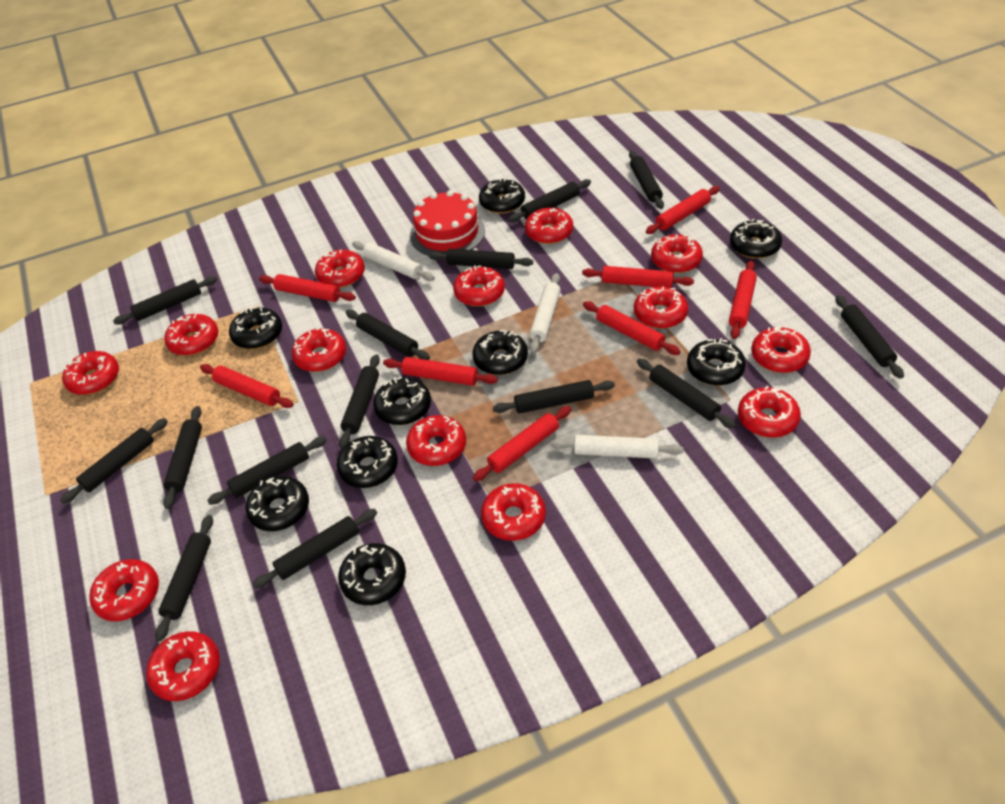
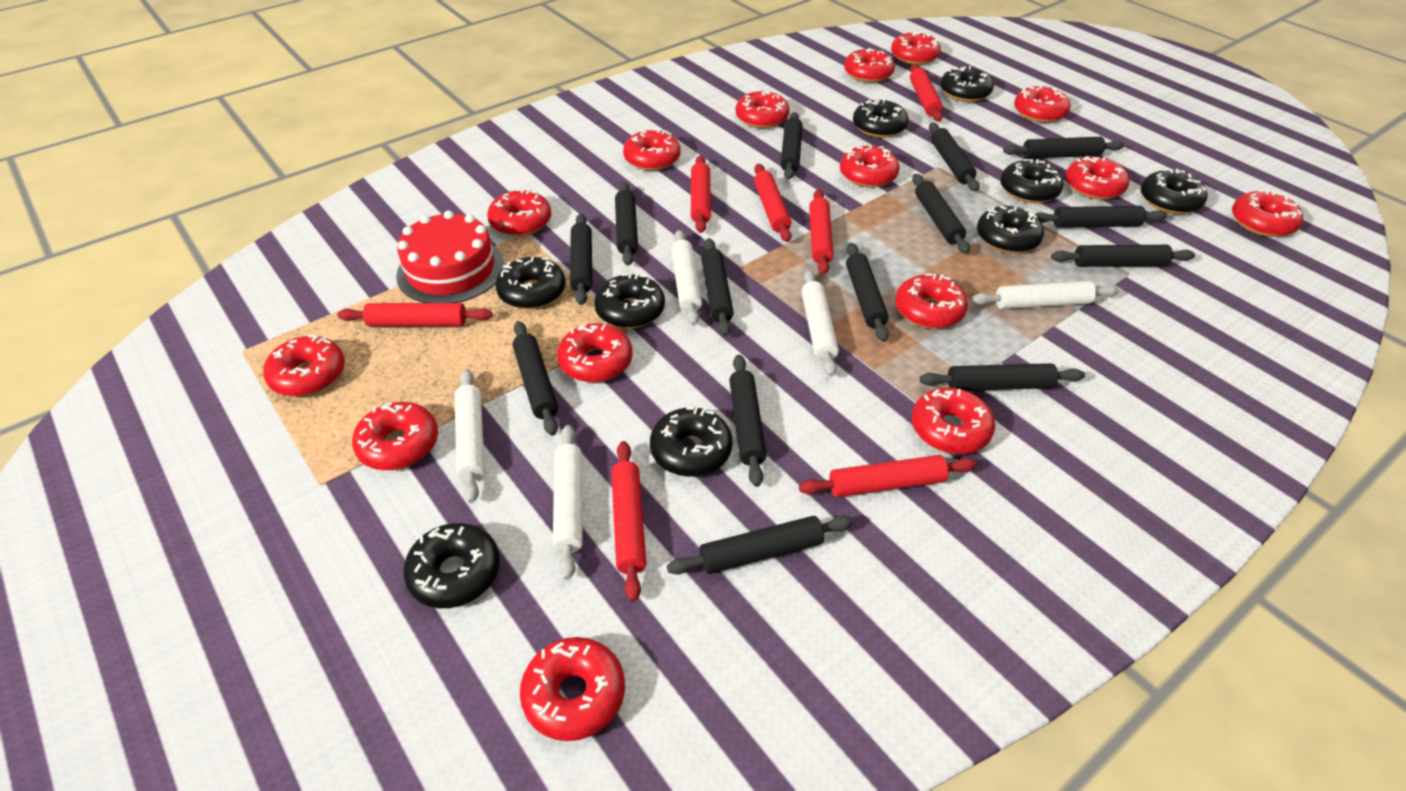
red donut: [62,351,119,395] [89,559,159,621] [146,631,220,701] [164,314,218,355] [292,327,346,372] [315,250,365,288] [406,415,466,466] [453,265,505,307] [481,483,546,541] [525,208,573,244] [634,287,688,329] [651,234,703,273] [738,386,801,438] [751,327,811,373] = 14 -> [263,335,345,396] [352,402,438,470] [487,189,551,236] [520,637,625,741] [557,323,633,382] [623,129,681,171] [736,91,790,128] [840,145,900,188] [844,48,895,83] [891,32,941,65] [895,274,968,329] [912,388,995,454] [1014,85,1071,123] [1065,156,1130,200] [1232,190,1303,237] = 15
red rolling pin: [200,364,293,408] [259,274,356,302] [383,357,498,386] [473,406,571,481] [582,266,694,288] [583,301,681,355] [646,186,720,234] [729,261,757,339] = 8 -> [337,303,492,326] [611,441,646,602] [691,155,711,233] [754,164,792,242] [799,455,977,497] [809,189,834,275] [910,64,943,122] = 7
white rolling pin: [352,241,435,281] [530,273,561,353] [550,435,683,459] = 3 -> [455,369,485,503] [553,425,583,580] [671,230,702,326] [801,270,839,377] [972,281,1119,309] = 5

